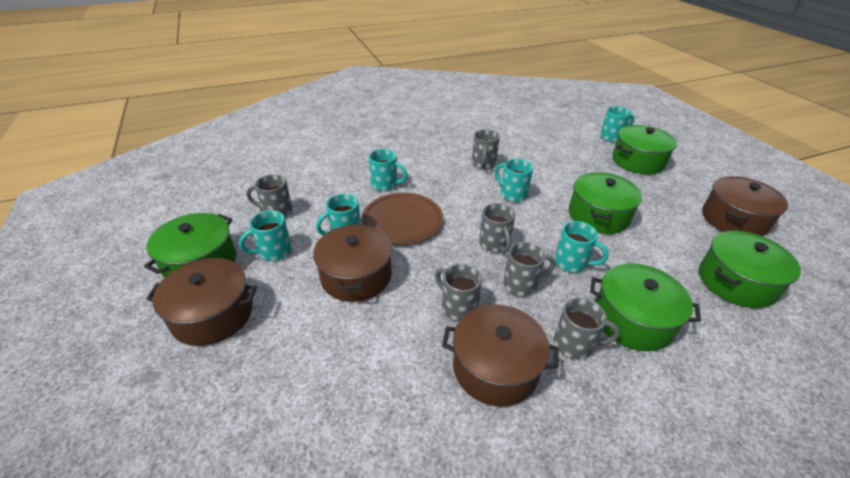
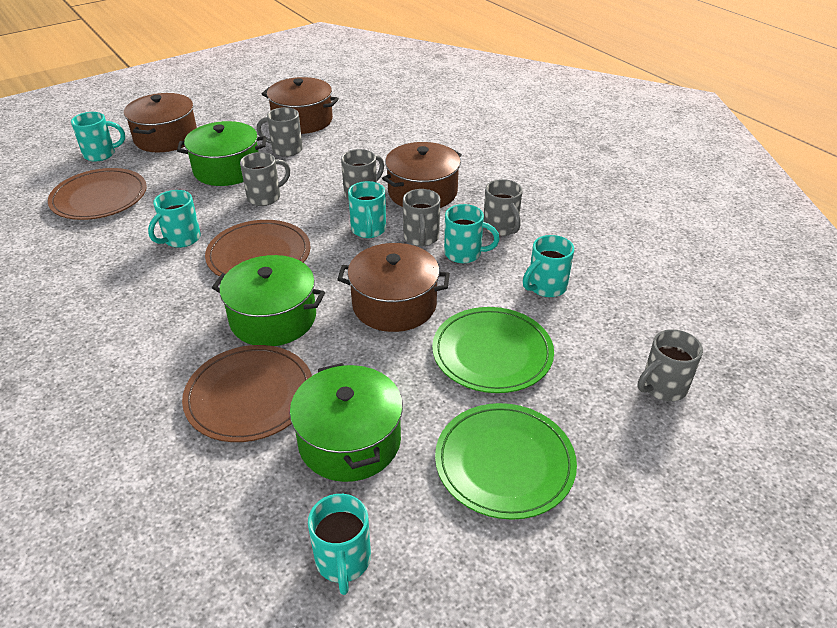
brown plate: [361,193,443,245] = 1 -> [48,168,147,220] [182,345,312,442] [205,220,311,277] = 3
green plate: none = 0 -> [432,307,554,393] [435,403,577,520] = 2
green pot: [144,213,236,278] [569,172,642,234] [590,263,701,352] [612,125,677,175] [699,231,801,308] = 5 -> [177,121,266,186] [212,255,325,346] [290,363,403,482] = 3

